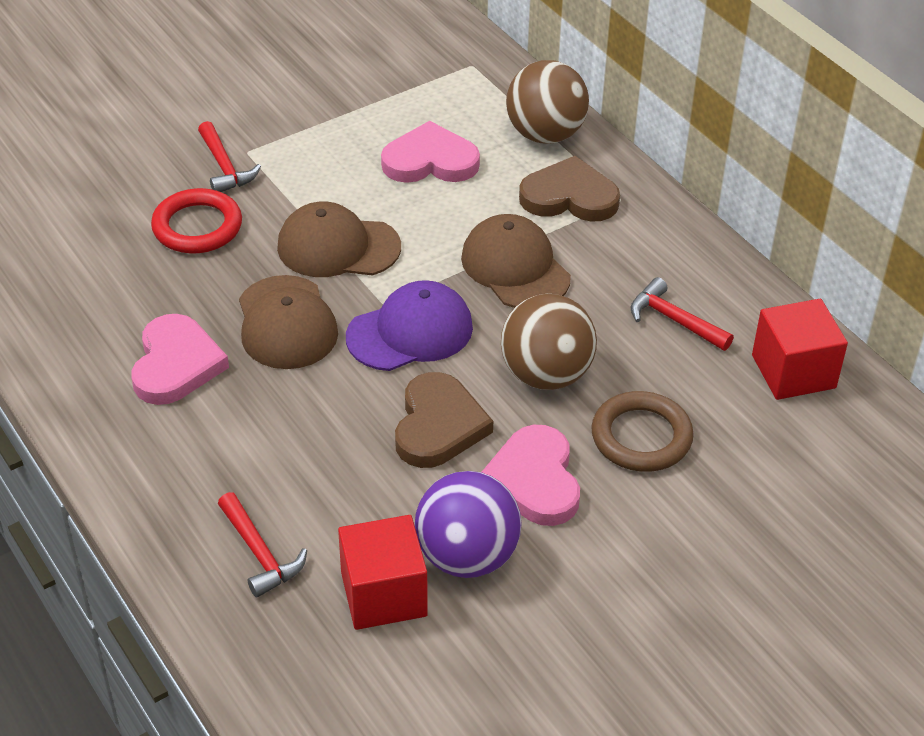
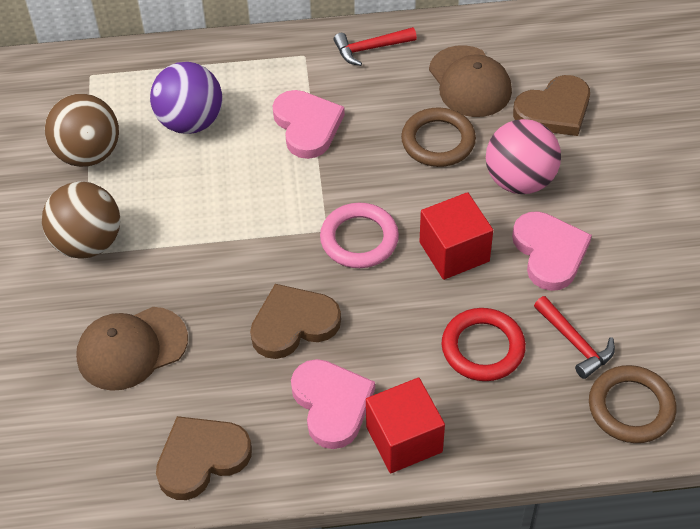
brown cap: [239,275,338,369] [277,202,401,277] [461,214,571,308] = 3 -> [76,307,188,391] [429,45,512,117] = 2
brown heart: [395,372,493,468] [519,156,620,222] = 2 -> [156,416,252,500] [250,284,341,359] [513,75,590,136] = 3
brown ring: [591,391,694,472] = 1 -> [401,107,476,167] [589,365,676,443] = 2
pink ball: none = 0 -> [486,119,561,194] = 1
pink ring: none = 0 -> [320,203,399,268] = 1
purple cap: [346,280,473,371] = 1 -> none = 0
red hammer: [198,121,261,192] [218,492,307,598] [631,277,734,351] = 3 -> [333,27,417,66] [534,296,615,379] = 2

